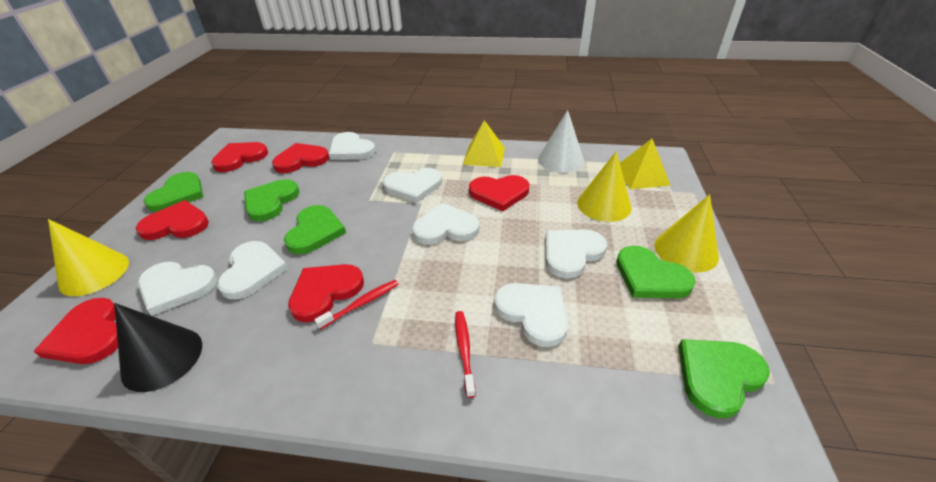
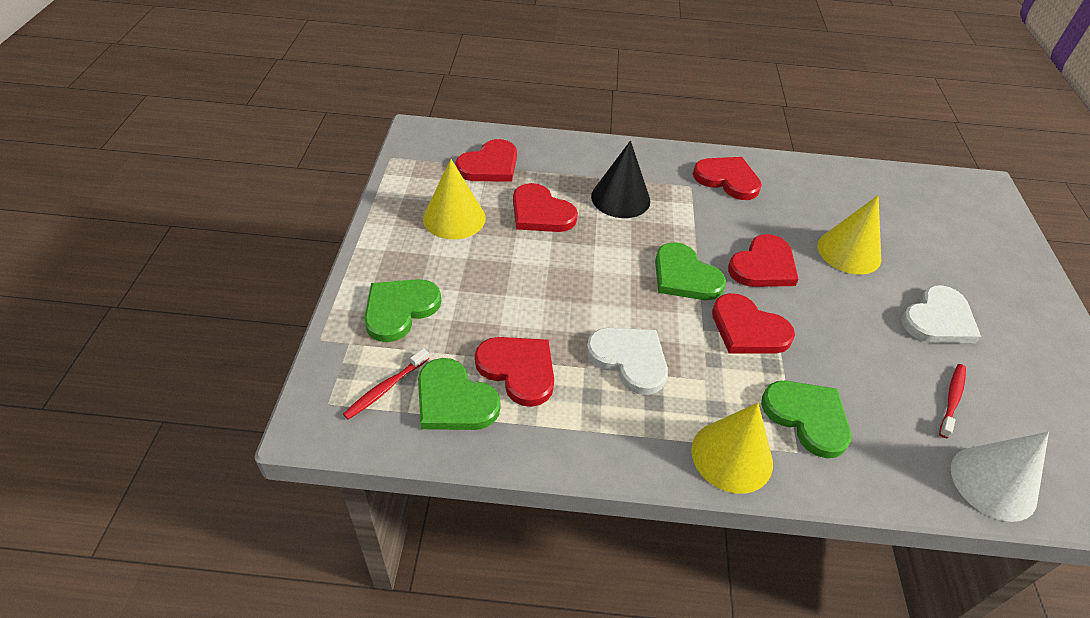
green heart: [144,172,203,212] [244,179,299,221] [284,205,346,254] [616,246,696,298] [678,339,770,418] = 5 -> [364,279,441,342] [418,358,501,430] [655,242,726,300] [761,381,851,458] = 4
white heart: [138,262,217,316] [217,241,288,299] [329,132,376,160] [383,168,442,203] [412,203,479,245] [494,283,568,347] [545,229,607,279] = 7 -> [586,328,668,395] [901,285,981,343] = 2
yellow pyramid: [463,120,505,167] [620,139,670,190] = 2 -> none = 0

